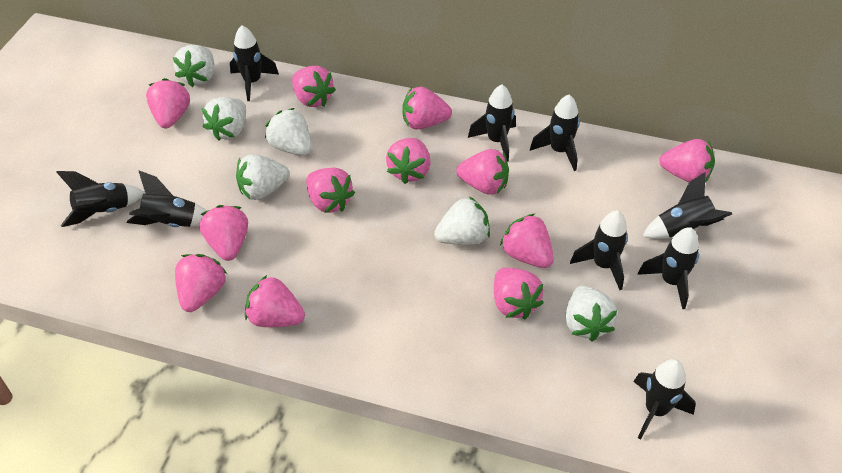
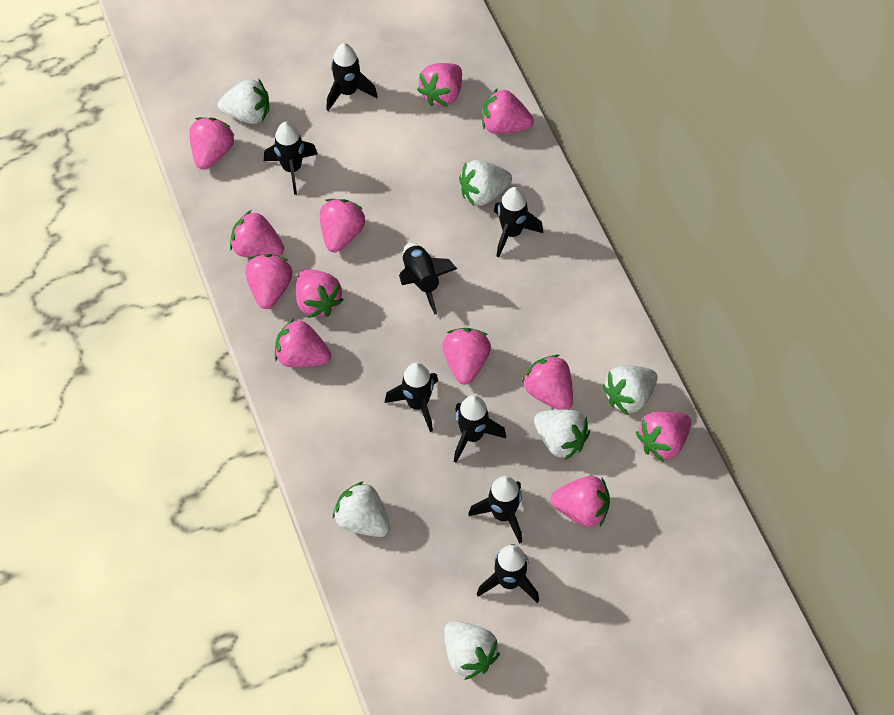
black rocket: [56,171,145,227] [127,170,207,227] [230,25,279,101] [468,84,516,162] [530,94,580,171] [570,211,628,290] [633,359,696,439] [637,227,699,309] [643,172,732,239] = 9 -> [264,122,318,195] [326,43,378,111] [385,362,438,432] [399,243,457,315] [454,395,506,463] [468,476,522,544] [477,544,539,603] [494,187,543,257] = 8

